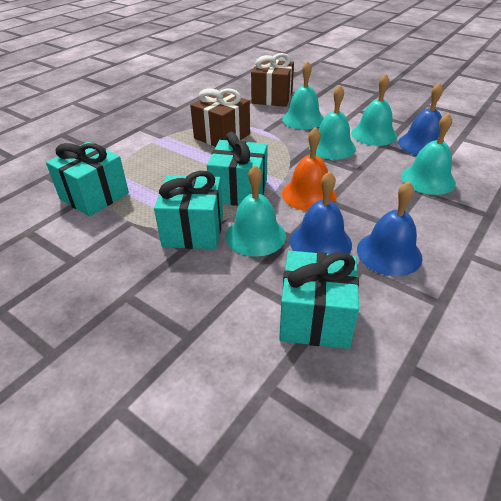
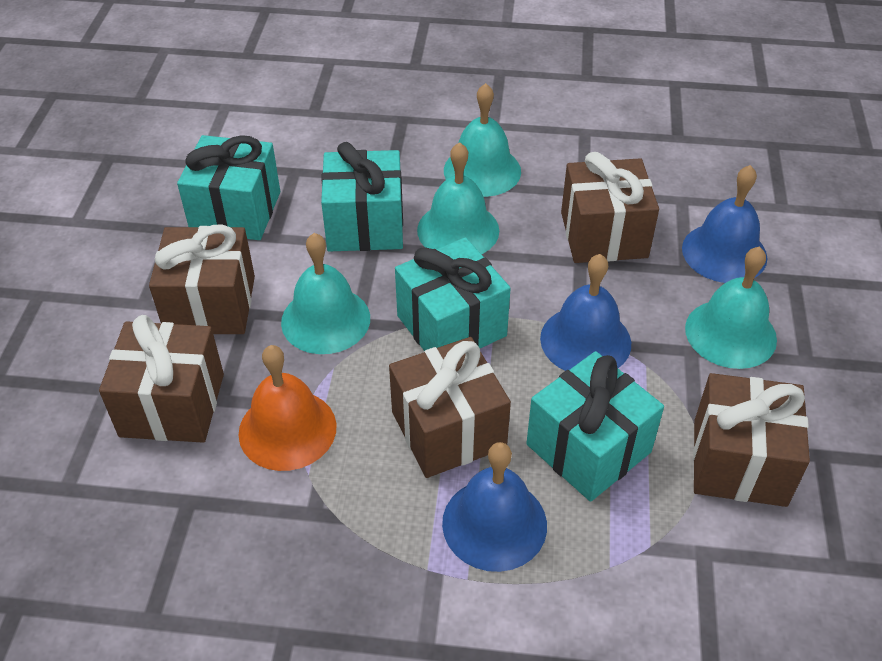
brown gift: [190,88,250,147] [251,53,294,107] = 2 -> [99,315,224,443] [149,224,255,334] [389,337,511,478] [561,152,659,263] [693,373,810,507] = 5
turquoise bell: [225,165,286,257] [282,61,324,129] [309,85,356,160] [351,74,397,146] [401,113,456,195] = 5 -> [281,233,370,354] [417,142,499,254] [444,83,521,197] [685,247,777,369] = 4

